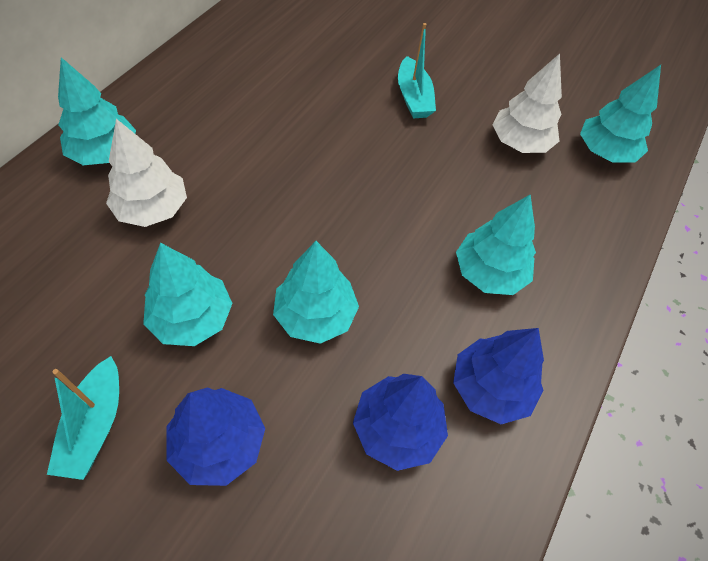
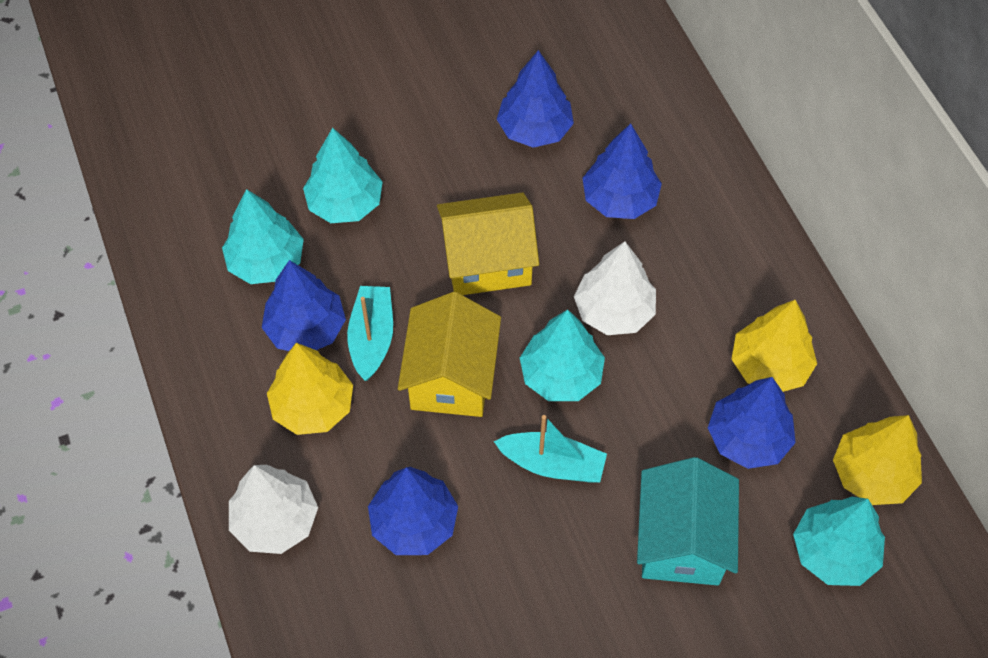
blue tree: [166,387,265,486] [353,374,448,471] [453,328,544,424] = 3 -> [262,260,346,351] [368,467,458,555] [497,50,574,148] [583,124,662,219] [708,377,796,469] = 5
turquoise house: none = 0 -> [637,457,739,585] = 1
turquoise tree: [58,57,136,165] [143,243,233,346] [273,241,359,344] [456,195,536,295] [580,65,661,163] = 5 -> [222,189,304,284] [303,128,383,223] [520,310,605,401] [793,497,885,586] = 4
yellow house: none = 0 -> [398,292,501,417] [437,192,539,295] = 2
yellow tree: none = 0 -> [267,343,353,435] [732,300,817,392] [833,415,922,505] = 3

